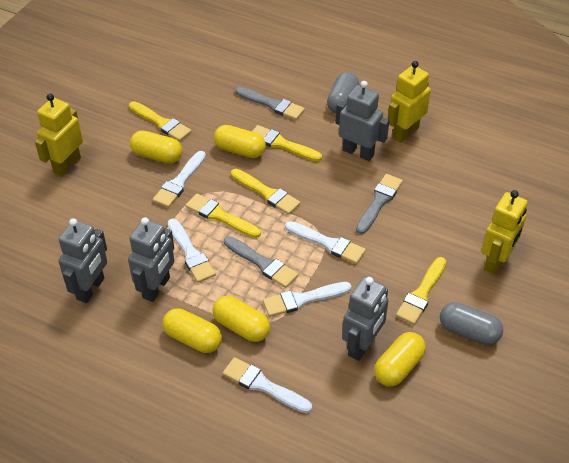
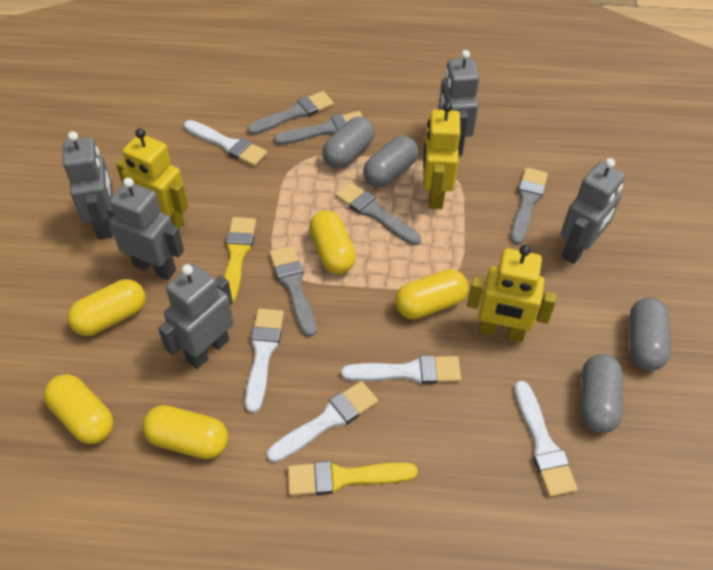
grey brush: [224,236,298,288] [235,87,305,120] [356,174,403,234] = 3 -> [247,91,334,135] [269,246,316,337] [274,111,363,145] [335,182,421,245] [510,168,548,245] = 5
grey capsule: [327,72,359,113] [440,302,503,345] = 2 -> [322,117,375,168] [363,136,419,187] [580,354,623,433] [629,298,671,371] = 4
grey robot: [58,218,107,303] [128,217,175,302] [335,81,389,161] [342,276,389,361] = 4 -> [63,131,113,240] [107,177,184,280] [158,264,234,369] [438,50,479,156] [561,158,625,264] = 5
yellow brush: [129,101,192,141] [185,194,261,238] [231,169,301,215] [252,125,322,162] [396,257,446,325] = 5 -> [224,217,256,304] [288,461,418,496] = 2

